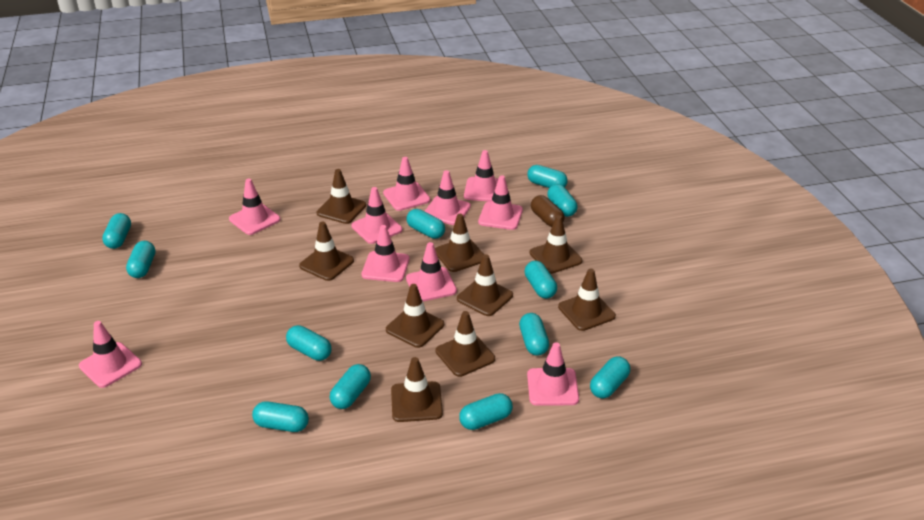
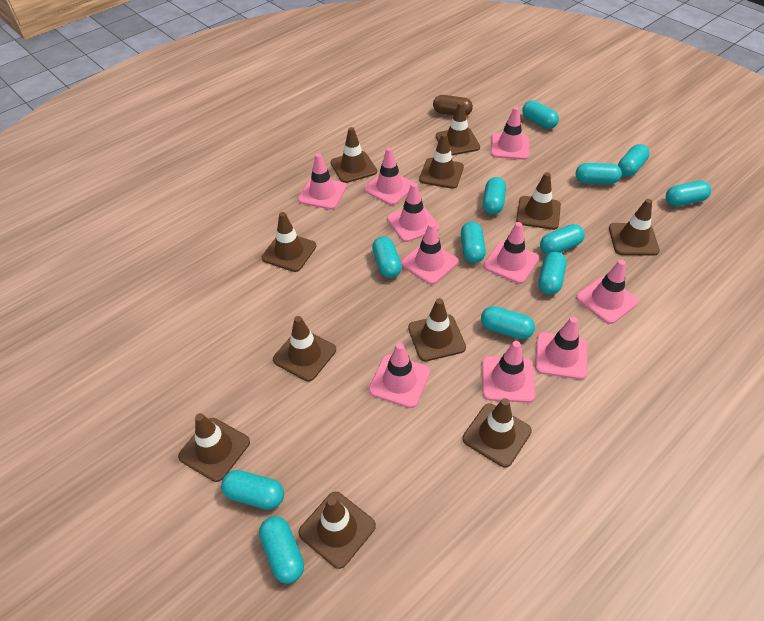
brown traffic cone: [299,221,354,281] [317,169,366,224] [386,284,444,348] [391,357,443,422] [435,214,484,272] [436,311,495,377] [457,254,513,316] [529,215,582,274] [558,268,616,331] = 9 -> [178,413,250,482] [262,212,316,272] [273,316,336,381] [298,492,376,569] [331,127,377,183] [408,298,466,361] [419,133,464,189] [436,102,480,155] [462,398,532,467] [516,172,561,230] [609,199,660,256] = 11

